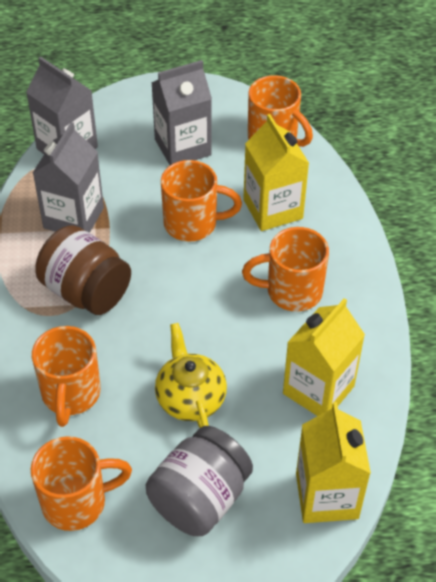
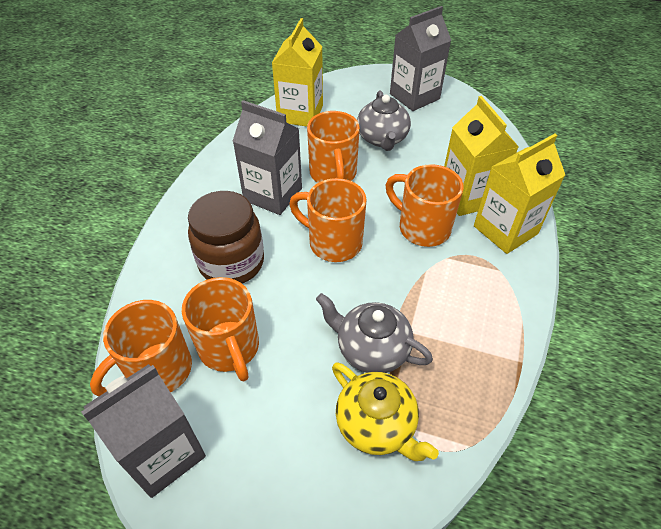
grey jar: [146,426,253,536] = 1 -> none = 0
grey teapot: none = 0 -> [316,293,433,373] [357,91,411,151] = 2

